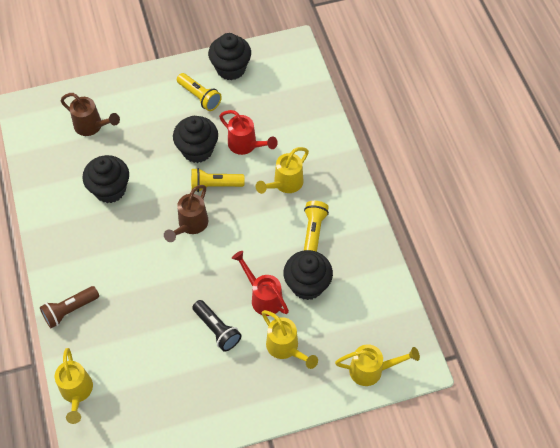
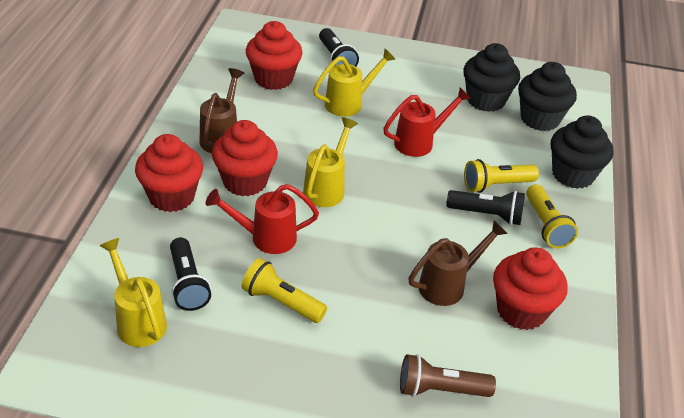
black cupcake: [82,155,129,203] [173,116,218,163] [208,33,251,80] [284,250,333,300] = 4 -> [463,43,520,112] [518,62,577,131] [551,116,613,189] = 3
black flashlight: [192,300,241,351] = 1 -> [170,237,211,311] [319,28,359,66] [446,190,525,225] = 3
red cupcake: none = 0 -> [135,134,203,212] [212,120,278,196] [246,21,302,90] [493,247,568,330] = 4
yellow watering can: [55,348,93,424] [256,147,309,194] [261,310,318,369] [335,344,420,386] = 4 -> [99,238,167,347] [303,117,358,207] [313,49,396,117] = 3

